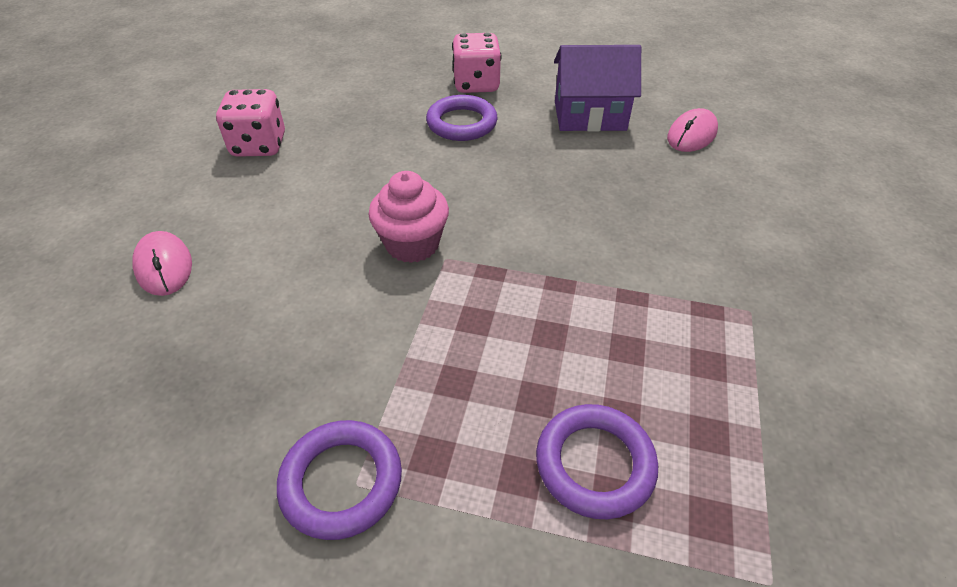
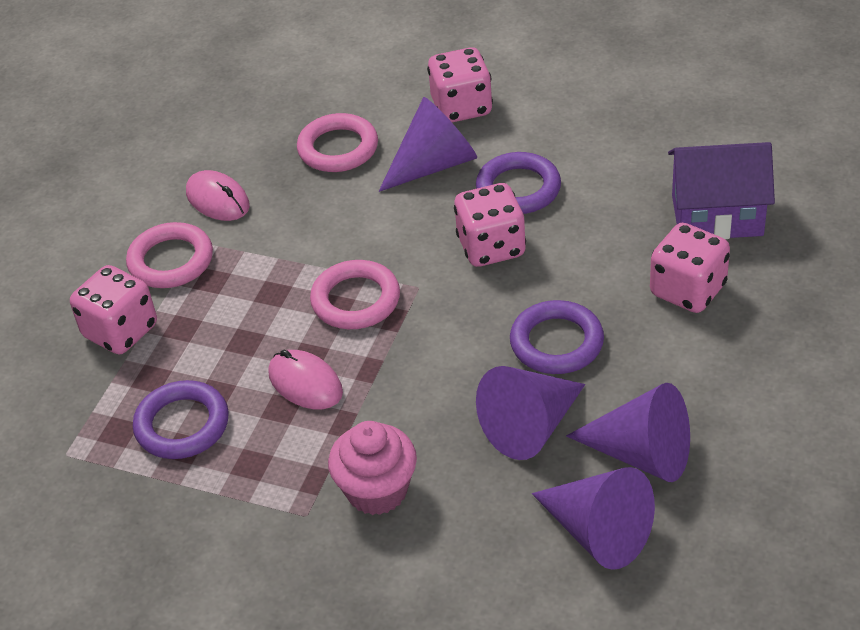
pink dice: [216,89,285,157] [452,33,502,93] = 2 -> [70,265,157,354] [427,47,493,123] [454,183,526,267] [650,223,730,313] = 4
pink ring: none = 0 -> [126,222,213,288] [297,113,378,172] [310,260,400,329] = 3
purple cone: none = 0 -> [379,97,477,192] [476,366,585,460] [532,467,655,570] [566,383,690,482] = 4

